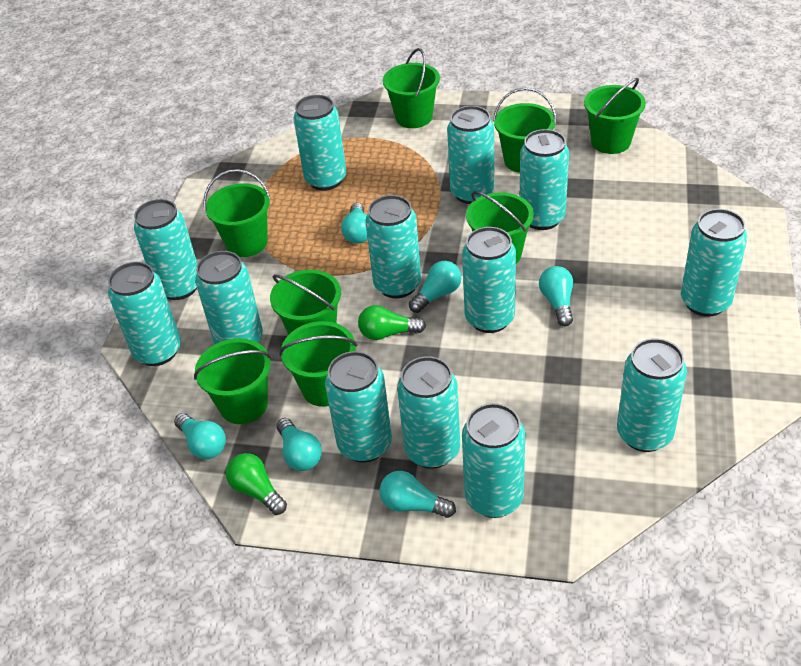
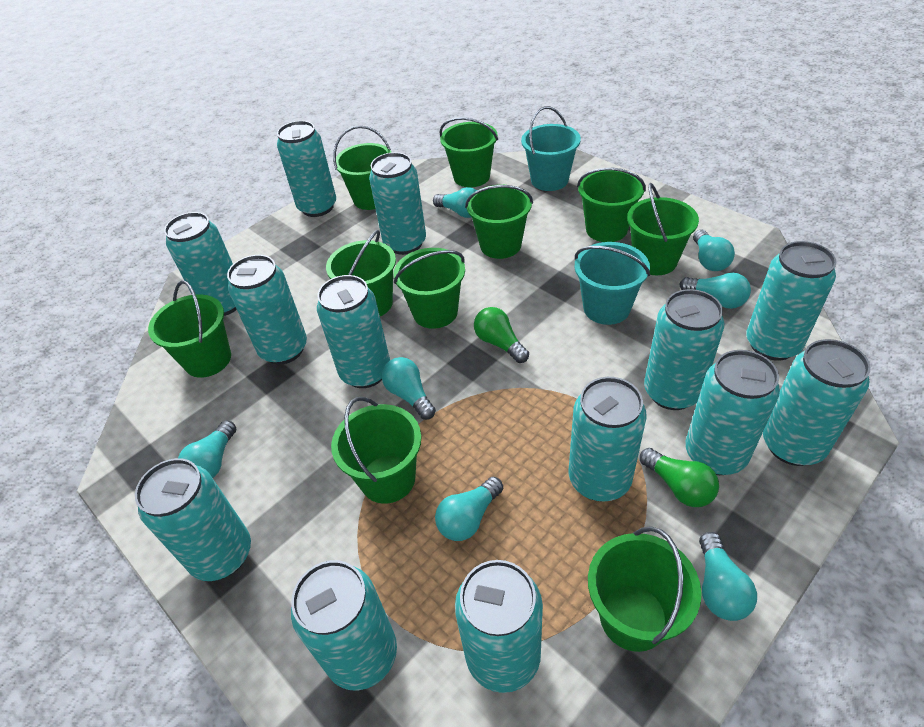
green bucket: [194,338,271,424] [203,169,270,257] [270,270,341,335] [279,321,357,407] [383,48,440,128] [466,191,534,264] [493,87,557,173] [584,78,646,154] = 8 -> [148,280,231,378] [326,230,396,316] [331,397,421,504] [333,126,392,210] [394,248,465,329] [440,117,498,187] [465,185,533,259] [577,168,646,242] [588,526,702,652] [627,183,699,275] = 10
turquoise bucket: none = 0 -> [521,106,581,191] [575,242,650,325] = 2
turquoise light bulb: [174,413,226,459] [276,418,322,471] [341,203,368,244] [380,471,456,518] [409,261,461,313] [539,266,573,326] = 6 -> [178,420,236,478] [382,357,436,420] [433,187,477,218] [435,477,503,541] [680,273,751,309] [693,229,735,271] [699,532,757,621] = 7

